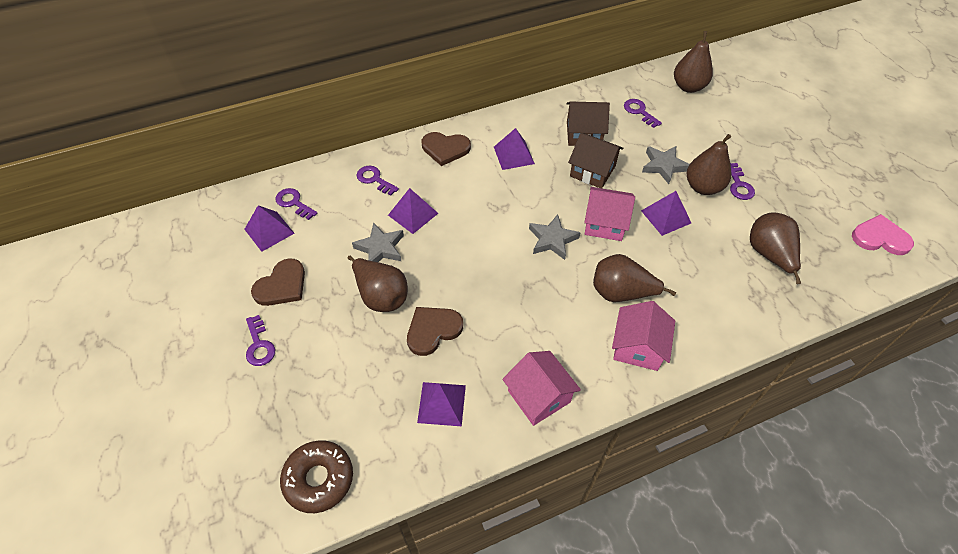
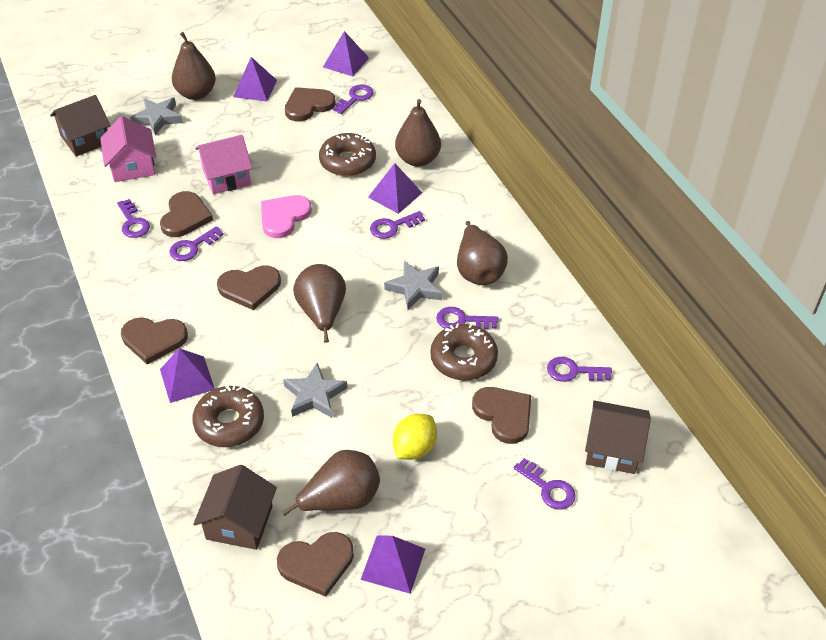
brown donut: [280,440,353,513] = 1 -> [192,385,264,447] [319,133,376,176] [430,323,498,381] = 3
brown heart: [251,258,305,306] [407,307,463,356] [422,132,471,166] = 3 -> [121,317,188,365] [160,191,213,237] [217,266,281,310] [277,532,354,597] [285,87,335,121] [472,387,531,444] = 6
brown house: [567,102,610,146] [568,133,624,188] = 2 -> [50,95,111,156] [193,465,277,550] [585,400,651,474] = 3
pink house: [502,351,581,426] [584,187,635,241] [612,301,675,371] = 3 -> [100,116,156,182] [195,135,252,195] = 2
purple key: [246,315,275,366] [275,188,318,220] [356,166,399,196] [624,99,662,128] [730,163,755,200] = 5 -> [117,199,150,238] [169,226,224,261] [332,84,374,114] [370,211,425,239] [436,307,499,330] [513,458,576,510] [547,357,612,382] = 7
yellow lemon: none = 0 -> [393,414,437,460] = 1

